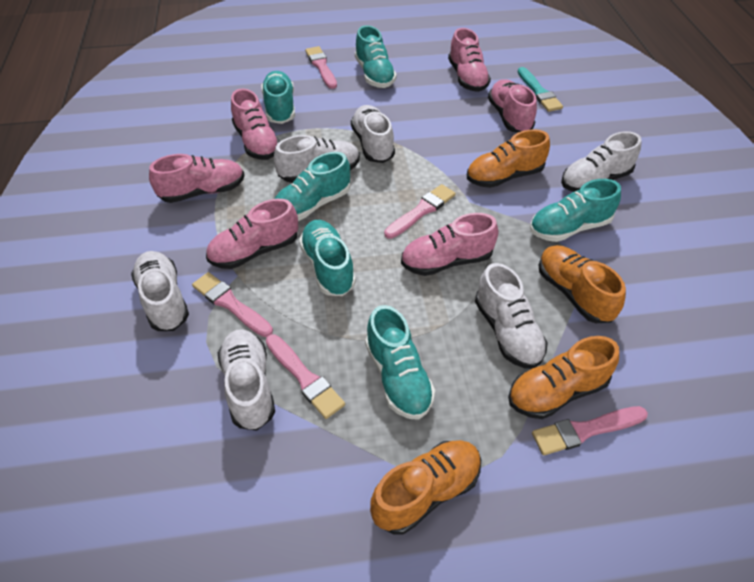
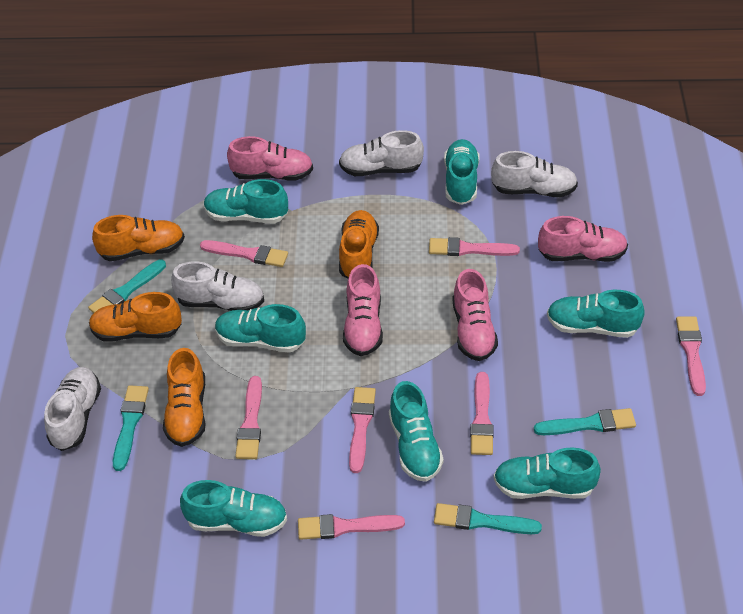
pink brush: [192,272,273,337] [266,334,345,419] [305,46,337,89] [384,184,456,239] [532,406,648,455] = 5 -> [200,240,288,267] [235,376,262,459] [298,514,405,540] [349,387,376,473] [429,237,520,256] [470,372,494,455] [676,316,706,396] = 7
pink shoe: [149,154,245,203] [206,199,298,269] [231,88,280,160] [401,213,498,276] [448,28,491,92] [488,79,537,133] = 6 -> [227,136,313,181] [343,264,383,356] [452,269,498,361] [538,216,628,262] = 4
turquoise brush: [518,67,563,112] = 1 -> [88,259,166,313] [113,385,149,471] [434,503,542,534] [534,408,636,435] = 4
turquoise shoe: [261,71,295,124] [275,152,350,221] [299,220,356,296] [355,25,397,88] [365,305,435,420] [530,179,621,242] = 6 -> [180,480,287,537] [204,179,288,223] [215,304,306,353] [389,381,444,482] [444,139,479,205] [493,447,601,499] [547,290,645,338] = 7
white shoe: [131,251,189,331] [218,329,275,431] [274,135,360,183] [351,105,395,163] [475,263,548,369] [561,131,642,192] = 6 -> [44,367,101,451] [171,261,264,311] [339,130,424,176] [491,151,578,197] = 4

